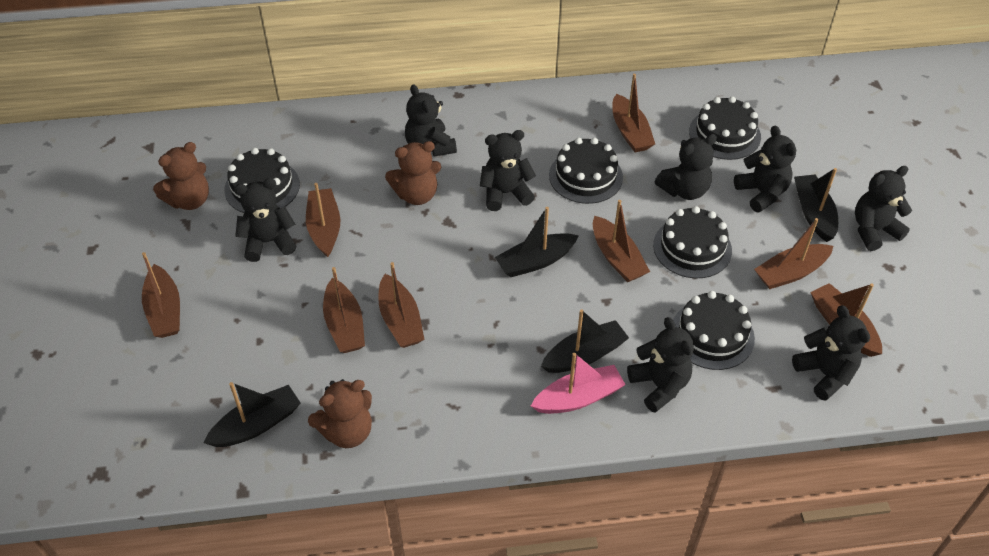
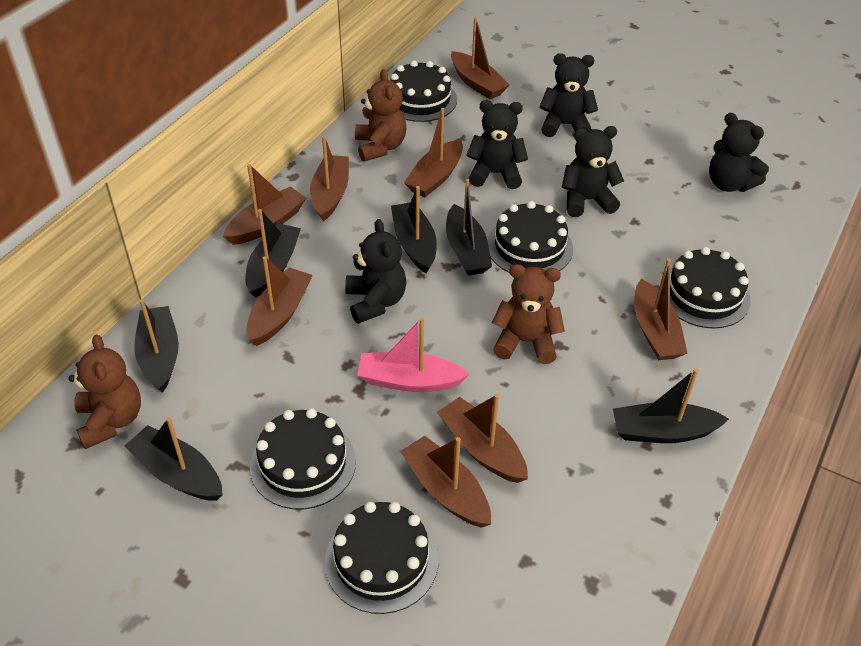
black boat: [203,382,300,447] [495,207,579,277] [541,310,629,373] [794,168,838,242] = 4 -> [124,417,223,501] [134,299,179,393] [245,209,301,298] [391,186,437,274] [446,179,492,276] [613,369,729,443] = 6
black teddy bear: [234,178,296,262] [405,84,457,156] [480,130,536,211] [627,317,694,413] [655,134,717,200] [734,126,796,213] [792,305,870,401] [855,166,912,251] = 8 -> [345,219,406,324] [466,100,528,189] [540,53,598,137] [562,126,624,217] [709,113,769,192] = 5

